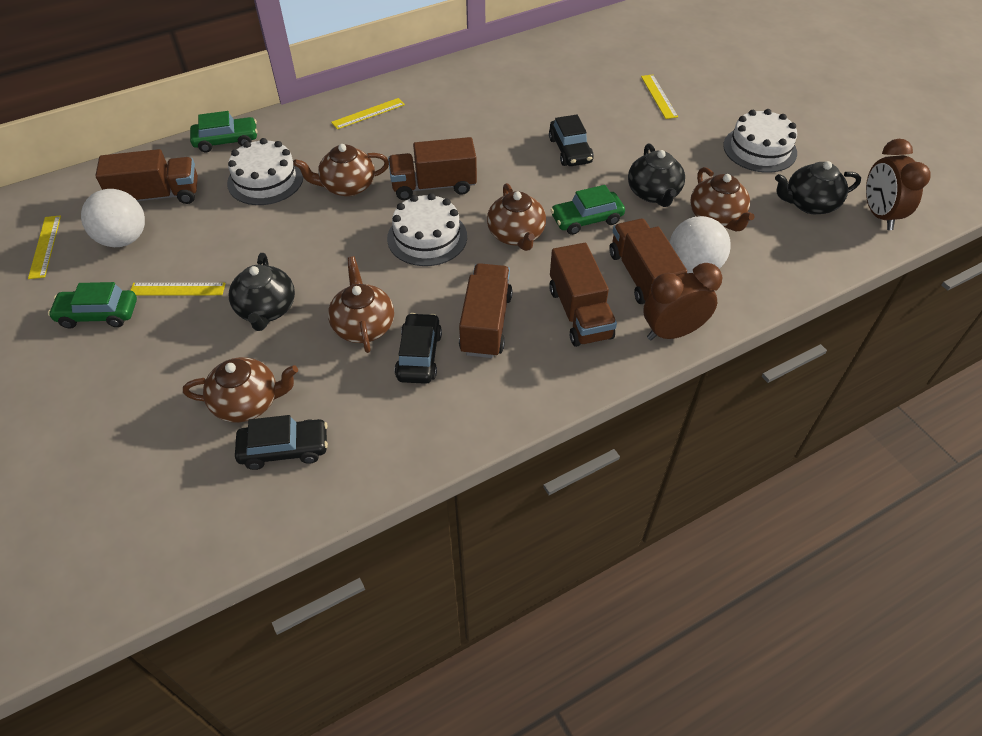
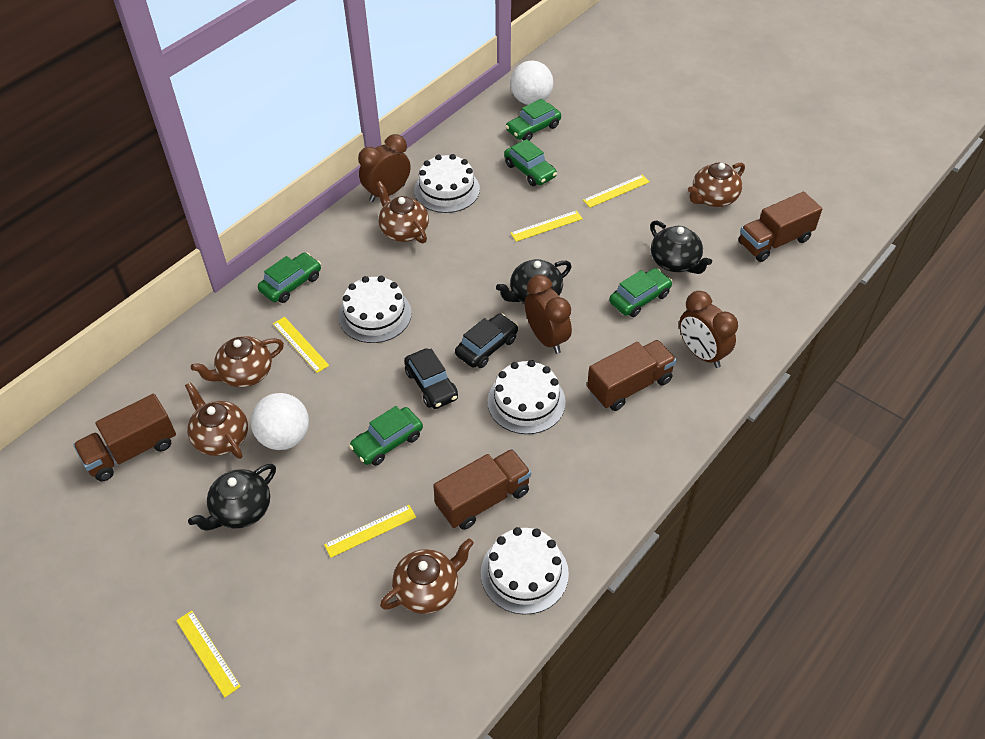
black car: [235,415,328,470] [394,313,442,384] [549,115,594,166] = 3 -> [404,348,458,409] [455,314,518,368] = 2
brown clock: [643,263,722,340] [866,139,930,230] = 2 -> [358,134,411,202] [525,275,572,354] [679,291,738,368] = 3
brown truck: [95,149,198,204] [388,137,477,200] [459,263,513,358] [549,243,617,347] [609,219,687,304] = 5 -> [73,394,176,482] [433,449,531,530] [587,340,677,411] [738,192,822,262] = 4
green car: [48,282,137,328] [190,111,257,152] [551,185,625,235] = 3 -> [258,253,321,303] [349,406,423,466] [504,139,557,186] [505,99,561,141] [609,268,672,317] = 5
white cake: [227,138,303,205] [387,193,467,266] [723,109,797,173] = 3 -> [338,276,412,343] [414,154,480,213] [481,527,569,615] [487,360,566,434] = 4
yellow ruler: [28,215,61,279] [130,283,226,295] [331,98,405,129] [641,75,678,119] = 4 -> [176,610,241,697] [273,317,329,373] [324,505,416,558] [510,210,583,242] [583,175,649,208] = 5

